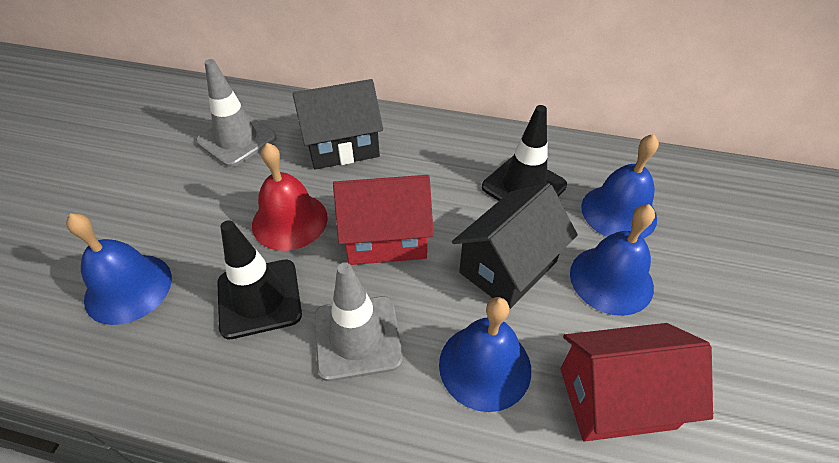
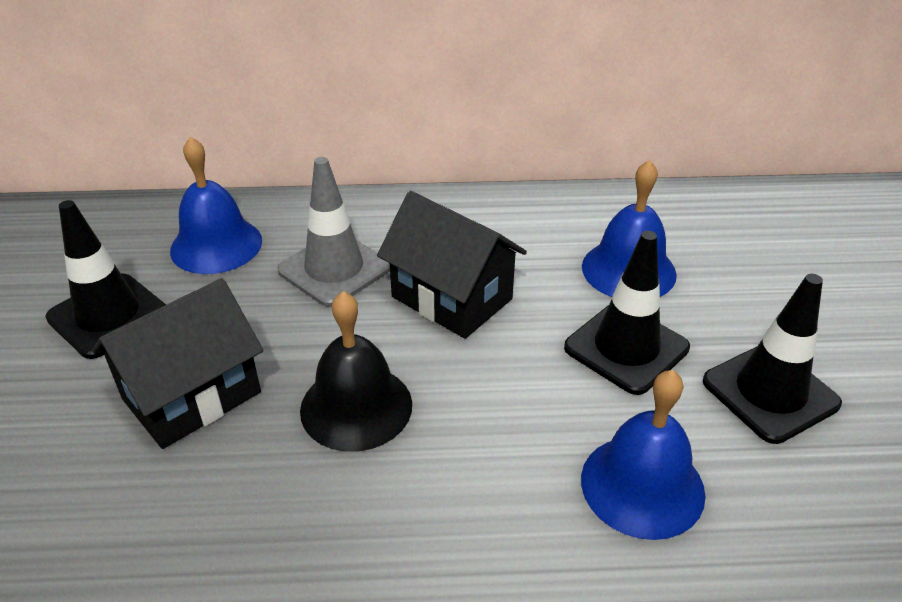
black bell: none = 0 -> [300,291,412,452] = 1
black traffic cone: [217,220,302,339] [482,105,567,201] = 2 -> [45,200,166,359] [564,231,690,395] [703,274,842,444] = 3
blue bell: [66,213,172,325] [439,297,531,412] [570,204,655,316] [581,134,659,239] = 4 -> [170,137,262,274] [581,370,705,540] [582,160,677,297] = 3
grey traffic cone: [196,59,277,167] [314,262,403,381] = 2 -> [277,157,390,307] = 1
red bell: [252,143,328,251] = 1 -> none = 0
red house: [333,175,434,265] [561,323,713,442] = 2 -> none = 0

